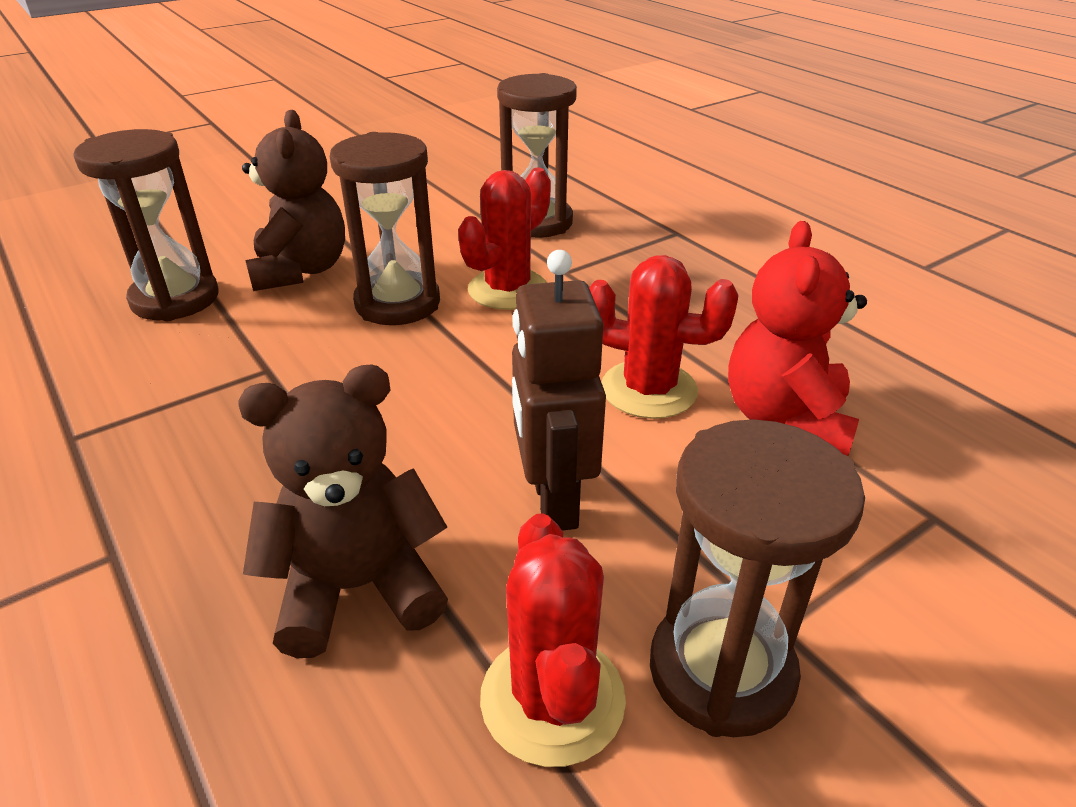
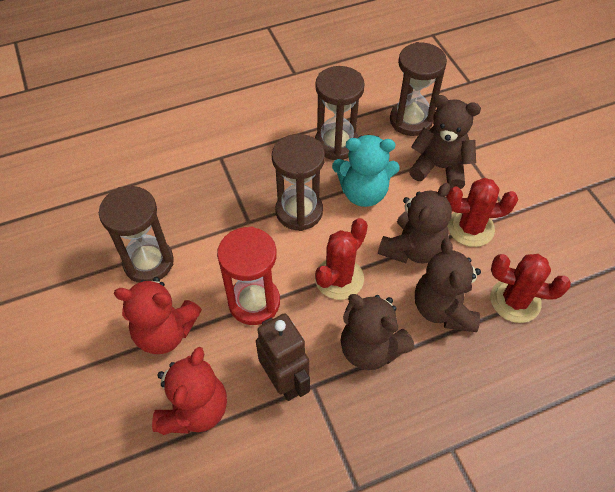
brown teddy bear: [238,364,448,658] [242,110,345,291] = 2 -> [340,294,414,370] [378,183,452,264] [409,95,481,189] [415,238,481,332] = 4
red hourglass: none = 0 -> [217,226,280,325] = 1
red teddy bear: [728,221,867,456] = 1 -> [114,277,202,354] [152,347,227,435] = 2
turquoise teddy bear: none = 0 -> [332,135,400,207] = 1

